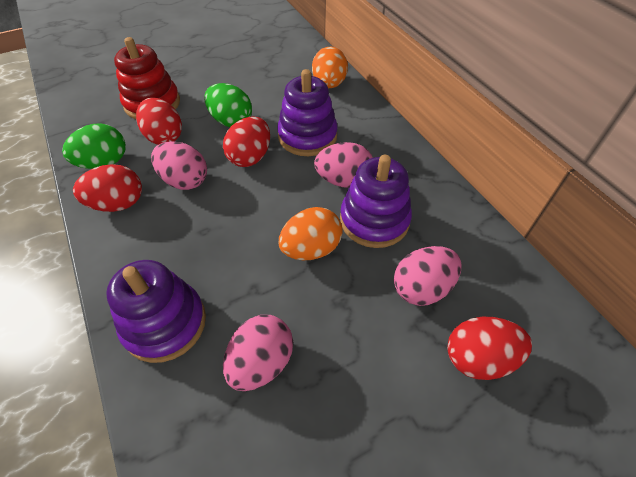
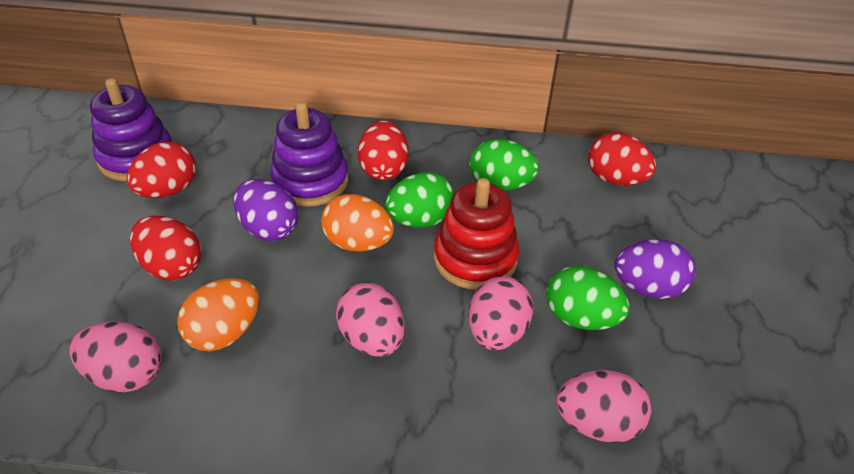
green egg: [62,123,126,169] [205,83,252,127] = 2 -> [385,172,454,227] [470,139,539,191] [546,266,630,330] = 3
purple egg: none = 0 -> [233,179,298,241] [614,239,696,299] = 2
purple stacking toy: [106,260,206,363] [277,69,338,156] [340,155,412,248] = 3 -> [90,78,171,181] [270,102,348,207] = 2

